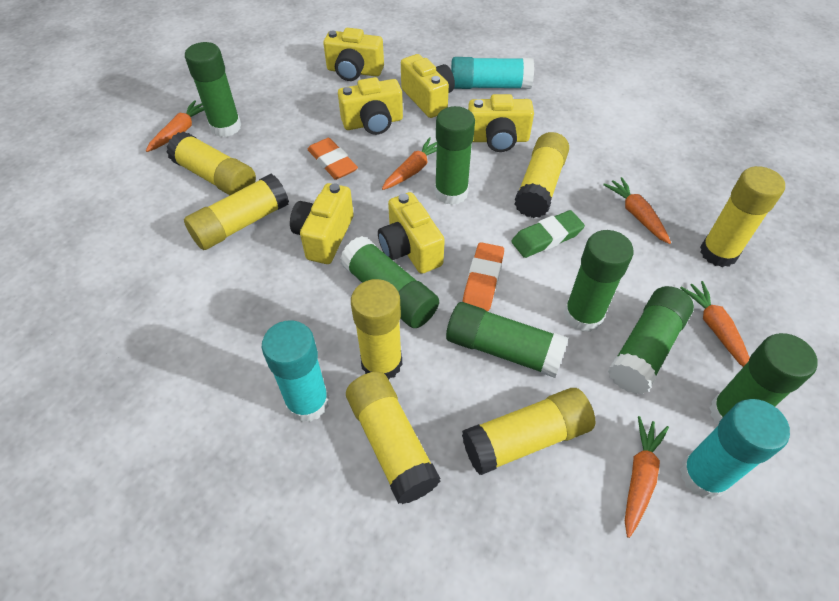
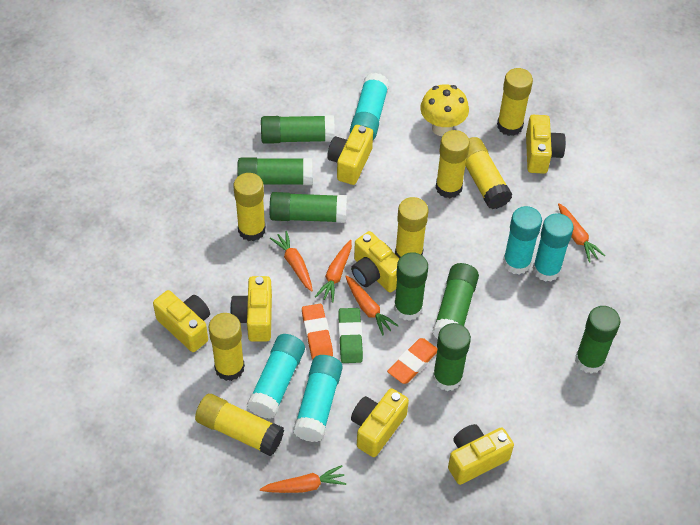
turquoise glue stick: [262,320,329,422] [451,57,534,89] [680,399,790,499] = 3 -> [247,334,305,419] [293,355,343,442] [350,73,389,140] [503,206,542,275] [533,213,574,282] = 5
yellow camera: [290,183,354,264] [323,28,384,81] [338,77,403,135] [378,192,445,274] [401,54,455,118] [468,94,534,152] = 6 -> [153,290,210,352] [230,276,272,342] [327,125,373,185] [351,231,400,293] [351,388,409,457] [448,424,514,485] [526,115,566,174] = 7
yellow mushroom: none = 0 -> [420,84,469,136] = 1

